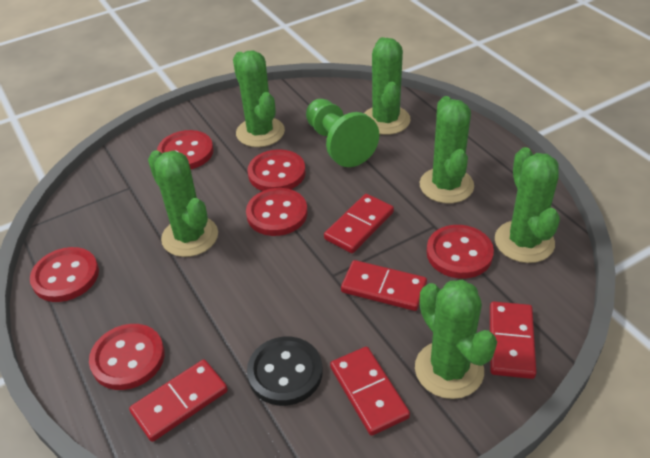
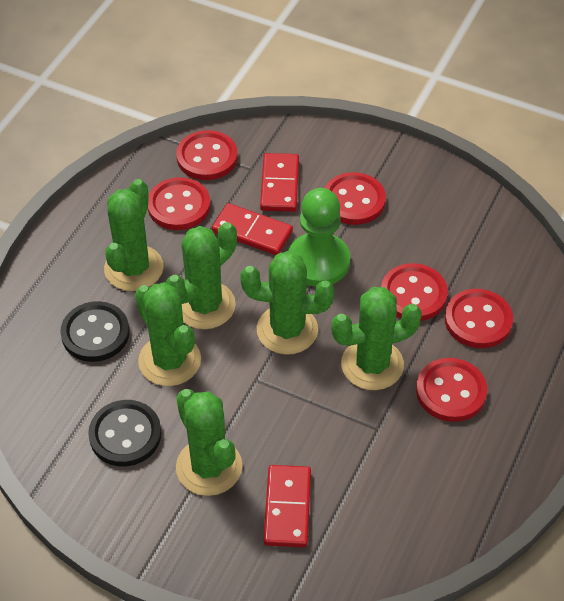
black button: [247,337,323,406] = 1 -> [60,301,130,362] [88,400,161,466] = 2
red domino: [129,360,228,442] [324,194,394,253] [330,347,410,436] [341,260,427,311] [490,301,536,379] = 5 -> [212,203,293,255] [260,153,299,212] [264,465,311,547] = 3

